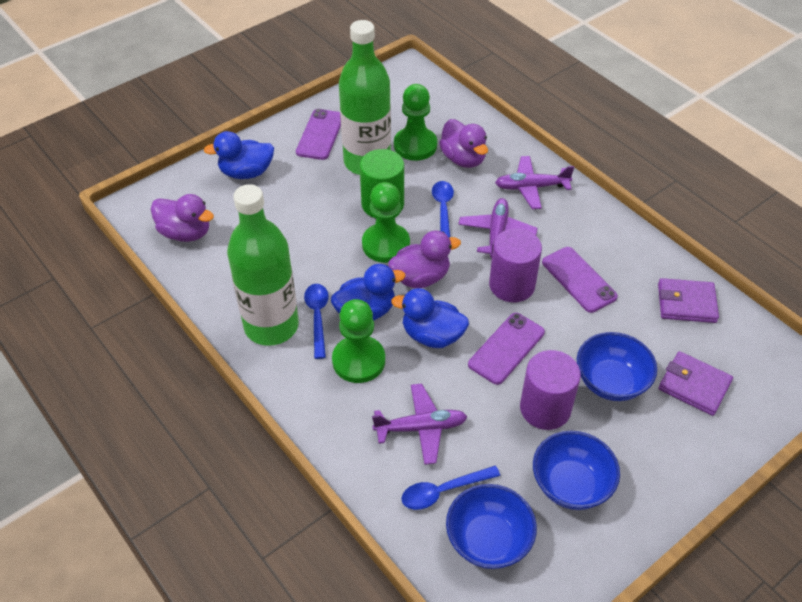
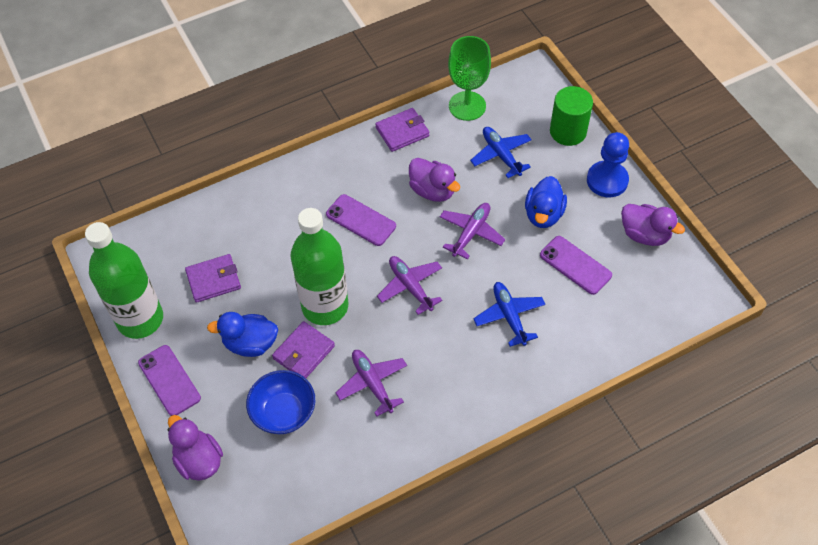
blue bowl: [446,484,537,569] [533,431,620,510] [577,332,657,401] = 3 -> [246,370,315,434] = 1
blue duck: [204,131,274,179] [331,264,405,321] [391,288,469,348] = 3 -> [207,312,278,357] [525,176,567,228] = 2
blue pawn: none = 0 -> [587,132,629,197] = 1
blue plane: none = 0 -> [470,127,532,178] [473,282,545,347] = 2
blue spoon: [304,284,329,359] [401,466,500,510] [432,181,454,238] = 3 -> none = 0
green goblet: none = 0 -> [448,36,491,121] = 1
green pawn: [332,299,385,383] [362,182,410,263] [394,84,437,161] = 3 -> none = 0
purple cylinder: [489,228,542,302] [520,350,581,430] = 2 -> none = 0
purple wallet: [658,278,719,323] [658,351,733,416] = 2 -> [185,254,241,303] [272,321,335,378] [375,108,430,152] = 3

